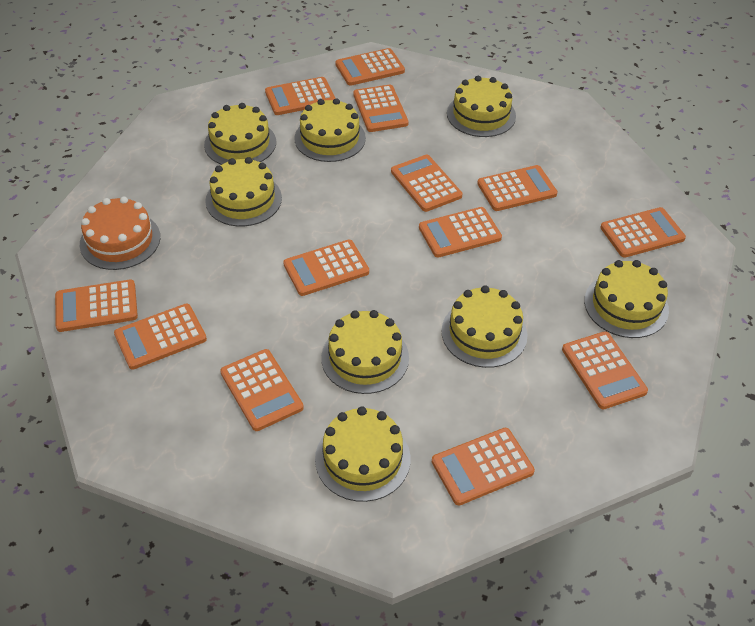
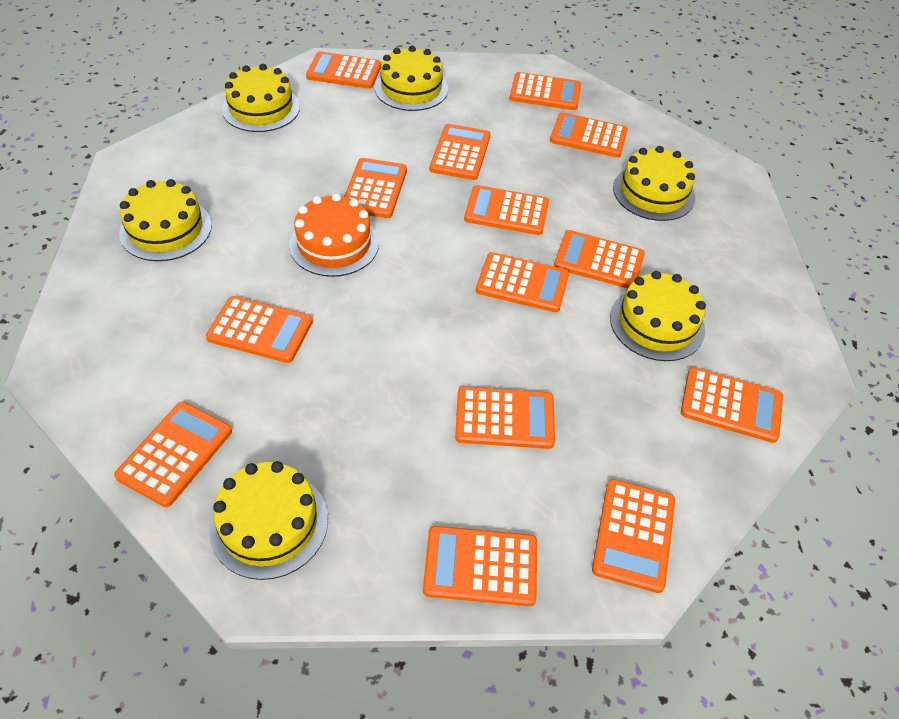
orange calculator: [55,280,138,332] [114,303,207,370] [220,349,304,431] [265,77,336,115] [283,240,369,296] [336,48,405,86] [353,85,409,132] [391,155,462,212] [419,207,502,257] [432,428,535,505] [477,165,558,211] [562,331,648,409] [600,207,686,258] = 13 -> [114,402,232,507] [206,296,313,363] [306,51,381,89] [344,158,407,218] [423,526,537,606] [430,124,491,180] [455,386,555,449] [464,185,549,235] [476,252,569,312] [510,72,581,110] [550,112,628,158] [554,230,645,288] [592,479,675,593] [681,367,783,443] = 14
yellow cake: [204,103,276,165] [205,157,282,226] [295,98,366,162] [315,406,410,502] [321,310,409,394] [441,286,527,368] [447,76,516,137] [584,260,669,338] = 8 -> [119,179,212,261] [209,461,328,580] [222,64,300,132] [375,46,448,111] [610,271,706,361] [613,146,695,221] = 6

